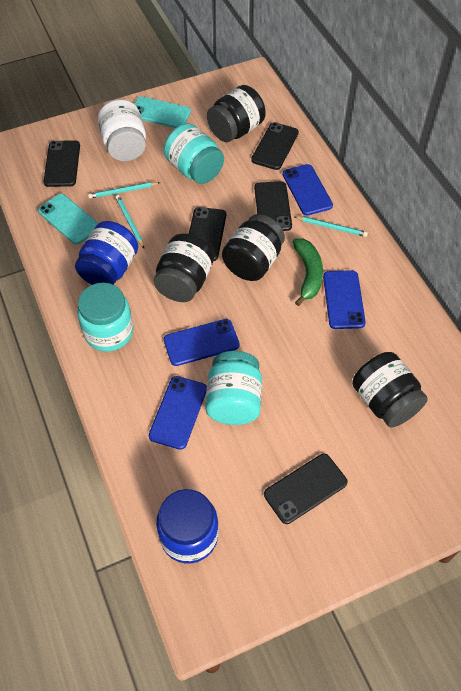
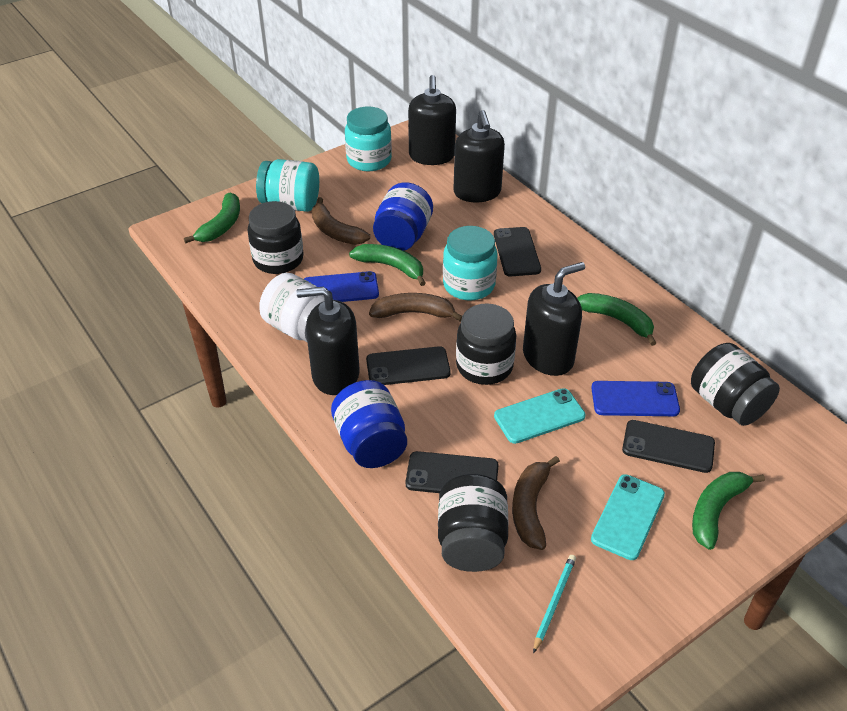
black phone: [43,140,80,187] [189,207,226,261] [251,122,299,170] [254,181,292,231] [264,454,348,524] = 5 -> [366,346,451,385] [406,451,498,493] [494,227,541,276] [622,420,715,473] = 4
black soap dispenser: none = 0 -> [296,287,360,395] [408,75,456,165] [454,110,505,203] [523,262,585,376] = 4
blue phone: [149,376,207,450] [164,319,240,366] [283,164,333,215] [323,270,366,329] = 4 -> [304,271,379,302] [591,381,680,416] = 2
brown banana: none = 0 -> [312,197,370,245] [369,293,462,322] [512,456,560,550] = 3
green banana: [292,238,323,306] = 1 -> [184,193,240,243] [349,244,426,286] [577,293,656,346] [692,472,765,550] = 4
turquoise pencil: [88,182,160,199] [115,195,144,248] [295,216,368,237] = 3 -> [533,555,576,654] = 1

